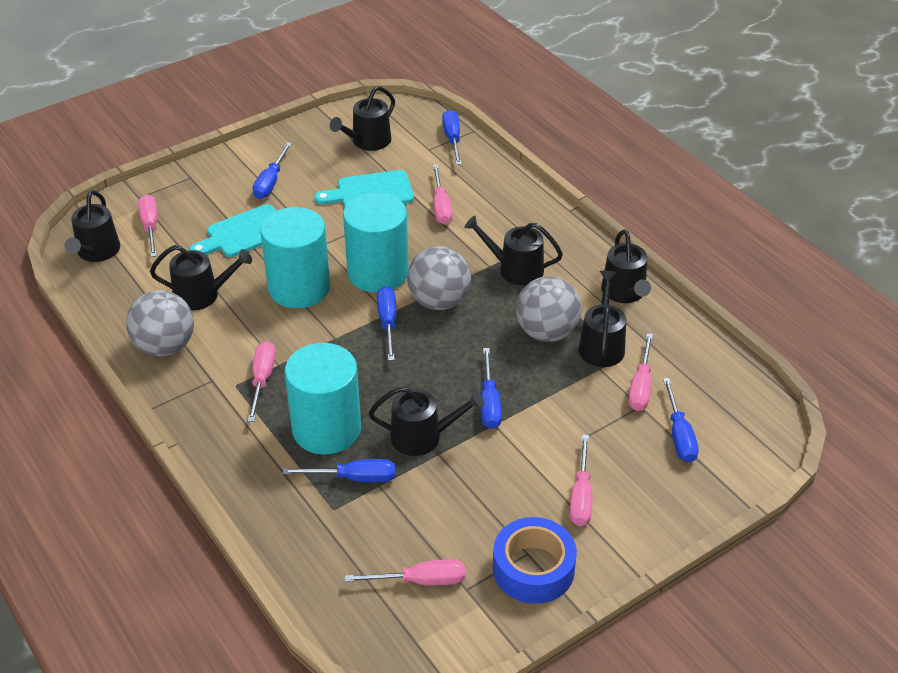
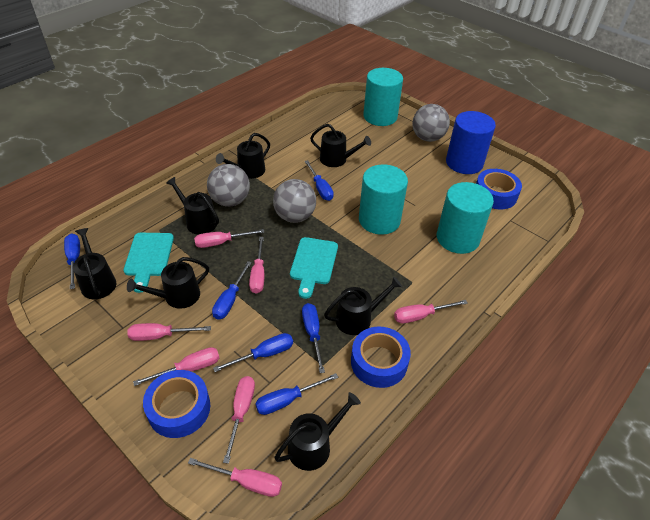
blue cylinder: none = 0 -> [446,111,496,174] = 1
blue tape: [493,517,577,604] = 1 -> [143,370,210,438] [351,326,411,388] [476,169,522,209] = 3
pink screwdriver: [138,194,157,257] [248,341,276,422] [345,559,465,586] [433,164,453,225] [570,434,592,526] [628,333,653,411] = 6 -> [127,323,211,341] [133,347,219,386] [188,458,282,497] [194,229,264,248] [223,376,255,464] [249,237,264,294] [394,300,468,323] = 7

